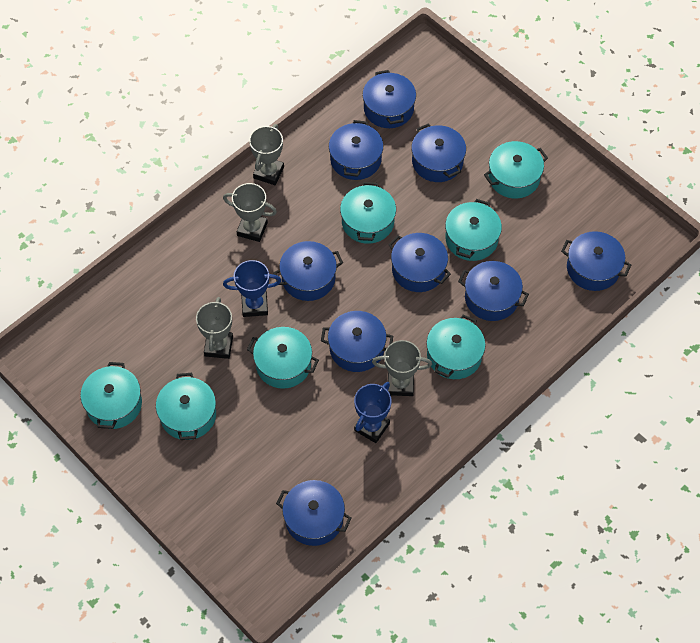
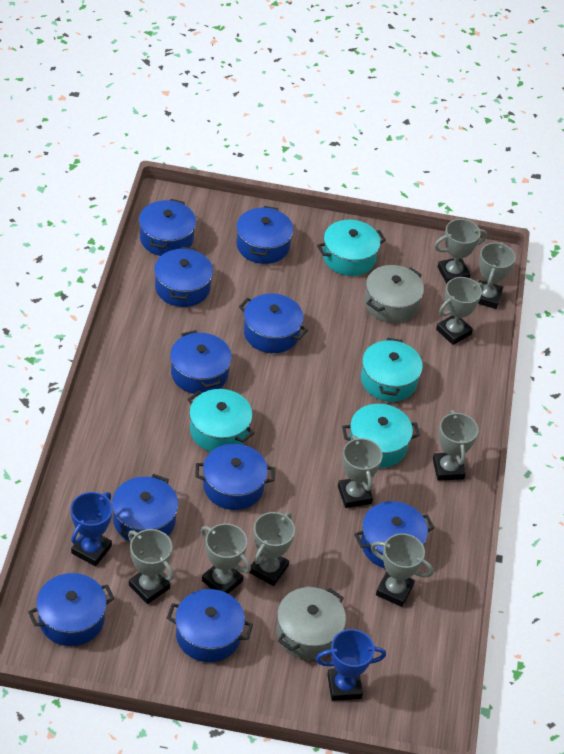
blue pot: [273,241,343,301] [276,480,351,546] [321,311,393,372] [329,120,383,180] [362,70,416,128] [388,233,451,292] [411,123,466,182] [458,261,529,321] [561,231,631,291] = 9 -> [28,573,114,646] [112,474,179,542] [139,199,196,256] [154,247,213,307] [167,589,253,662] [170,330,232,394] [195,444,274,510] [236,206,293,264] [239,293,308,353] [354,501,434,568] = 10
grey pot: none = 0 -> [277,587,346,660] [365,265,424,323] = 2
grey trophy: [196,297,233,359] [223,183,277,242] [249,124,284,185] [372,340,432,396] = 4 -> [128,529,174,604] [201,524,251,594] [249,512,295,586] [338,436,383,508] [371,533,434,607] [433,410,479,481] [434,219,487,284] [436,277,484,345] [478,242,516,309] = 9
turquoise pot: [80,362,142,429] [156,373,216,440] [247,327,319,389] [340,182,396,244] [426,315,486,379] [445,199,502,261] [484,141,548,199] = 7 -> [187,389,254,452] [317,220,386,276] [342,404,420,468] [361,338,423,402] = 4

